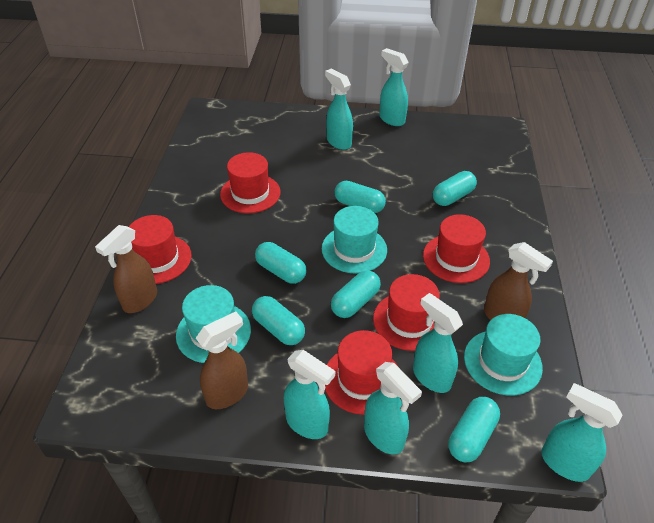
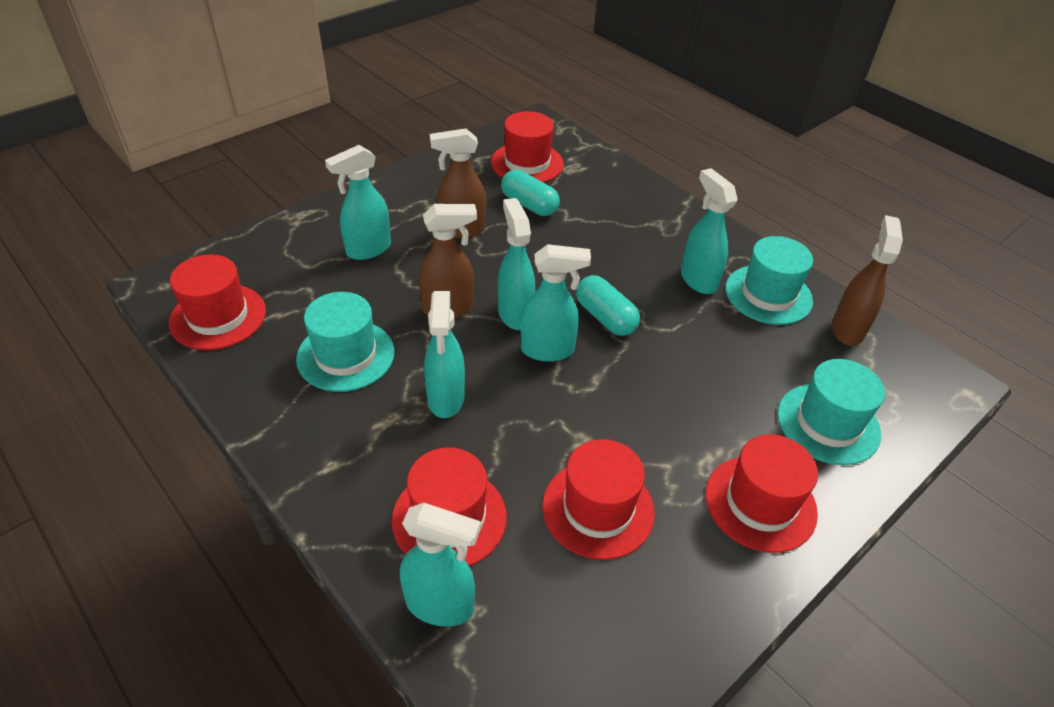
turquoise capsule: [252,296,305,345] [255,242,307,284] [331,270,381,318] [335,181,386,213] [433,171,477,206] [448,397,500,462] = 6 -> [501,170,560,216] [576,275,640,336] = 2

